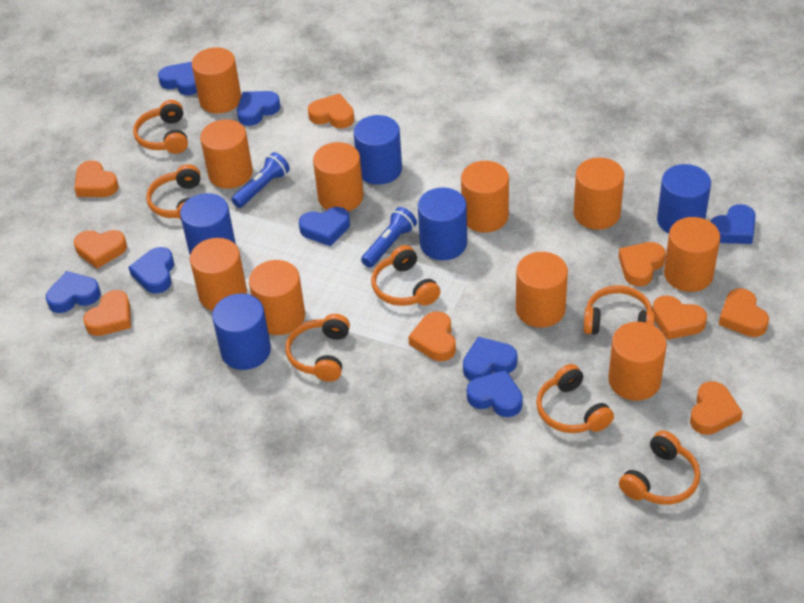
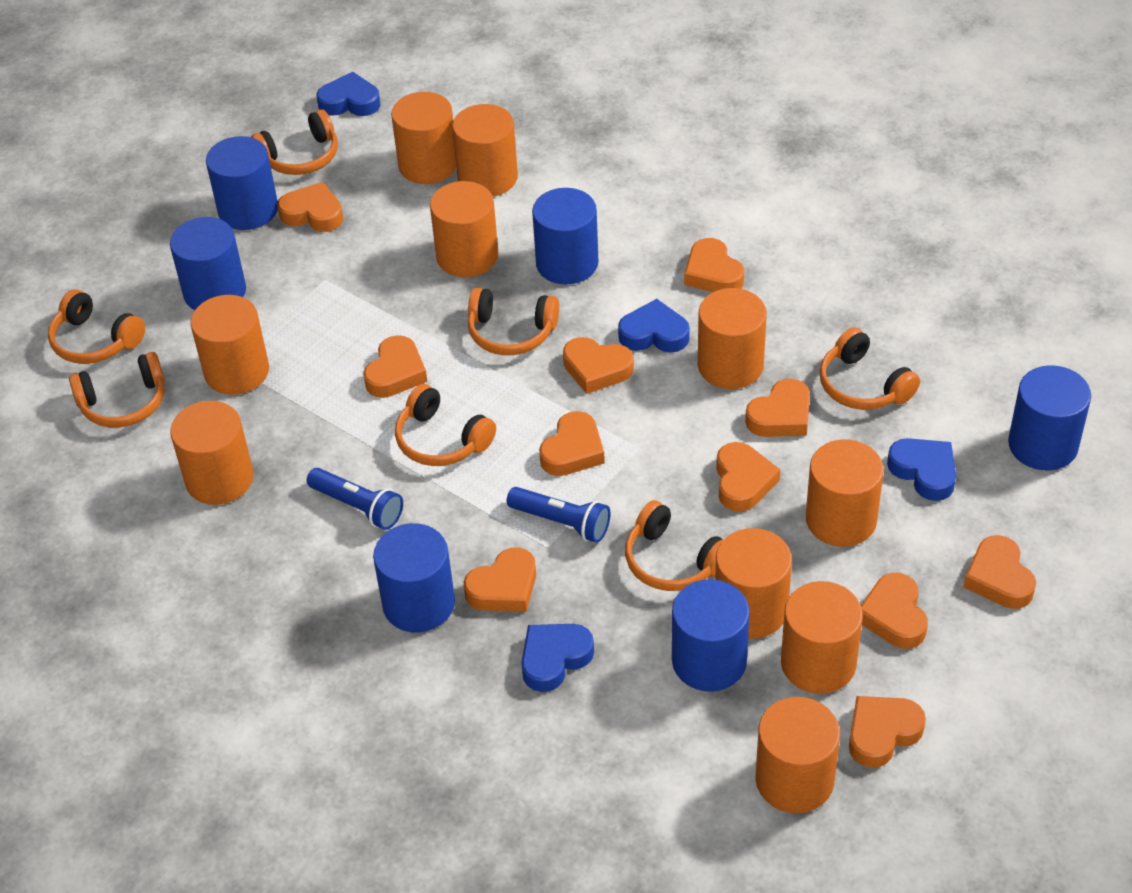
blue cylinder: [180,193,236,255] [212,293,271,370] [353,115,402,185] [418,187,467,260] [657,164,711,234] = 5 -> [170,217,246,310] [206,136,278,230] [373,523,455,633] [532,188,599,285] [672,579,750,692] [1008,365,1091,471] = 6
blue heart: [46,271,101,313] [128,247,174,293] [158,62,197,95] [237,91,281,126] [299,207,350,246] [463,337,517,381] [467,370,523,417] [710,204,756,244] = 8 -> [317,72,381,116] [521,624,594,692] [618,299,690,352] [887,438,956,501] = 4
orange heart: [74,160,119,197] [74,230,127,268] [83,290,131,336] [308,93,354,128] [408,311,456,361] [618,242,666,286] [652,295,707,340] [690,381,743,435] [719,288,769,337] = 9 -> [277,182,343,232] [363,335,427,398] [464,547,536,612] [539,411,605,476] [563,337,634,394] [684,238,744,292] [716,442,780,512] [745,379,810,437] [849,696,926,768] [861,573,928,649] [963,535,1036,609] = 11

